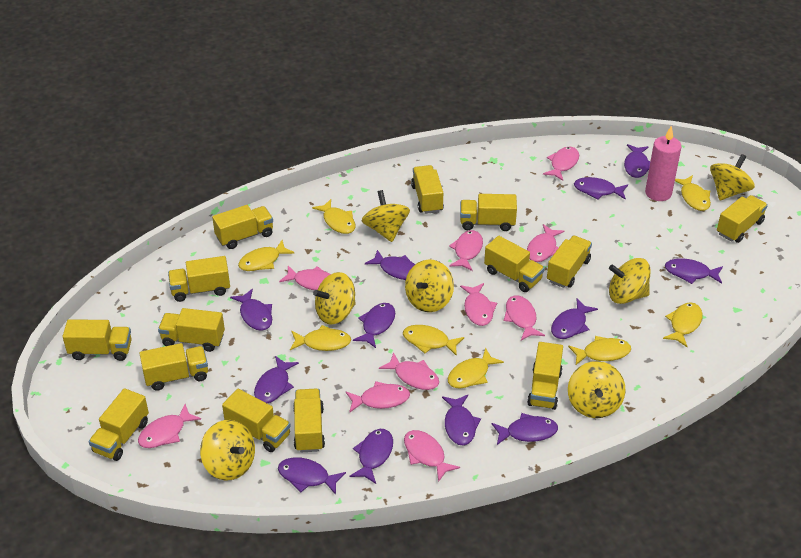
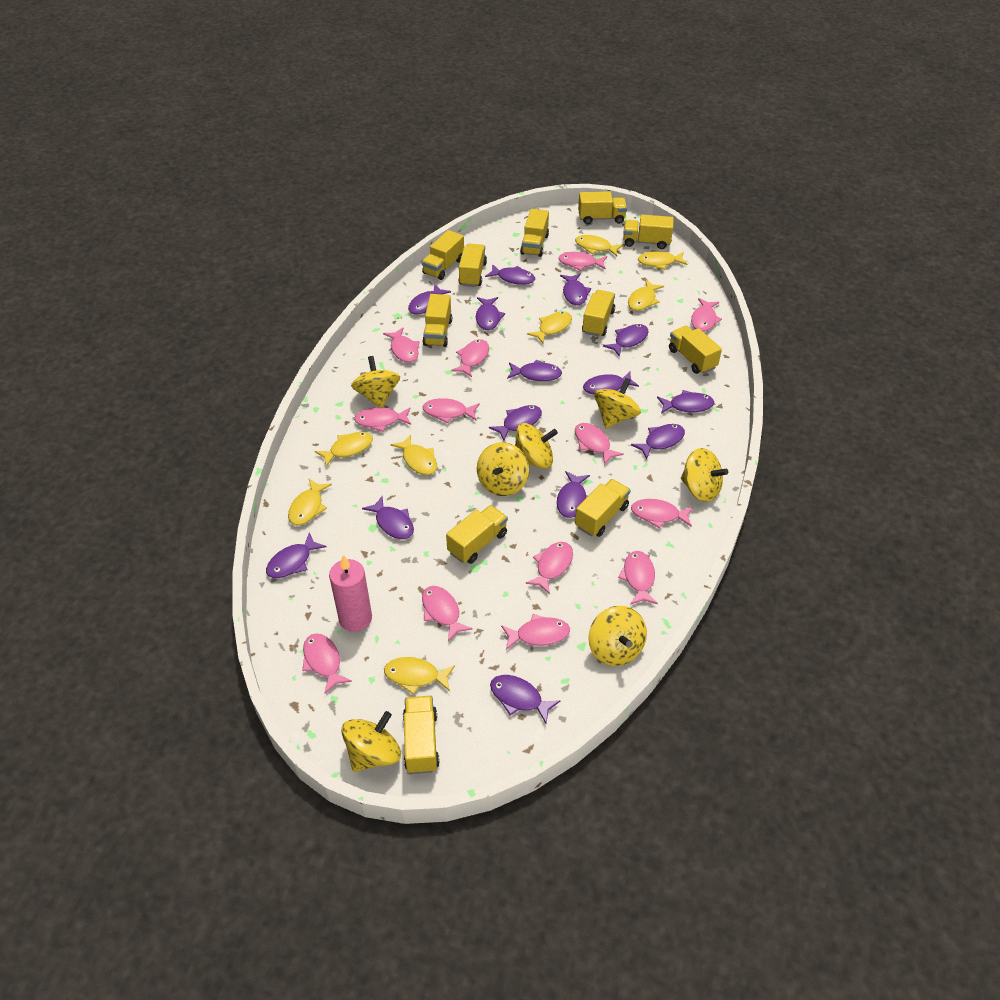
pink fish: [138,404,201,448] [279,266,331,290] [346,381,410,413] [379,352,439,390] [404,430,460,482] [449,230,483,271] [460,283,497,326] [504,295,545,341] [527,224,565,262] [543,147,579,181] = 10 -> [302,633,352,694] [354,407,411,432] [383,328,419,363] [422,586,473,641] [423,398,480,423] [451,339,489,377] [501,614,570,650] [525,542,573,594] [558,252,607,271] [575,423,624,465] [618,551,658,605] [631,499,693,529] [691,298,722,332] = 13
purple fish: [230,289,272,331] [254,356,299,403] [278,457,346,495] [350,429,393,484] [353,303,395,348] [365,250,415,280] [442,395,481,445] [492,413,558,445] [551,299,598,339] [574,177,628,200] [624,144,650,178] [665,258,723,284] = 12 -> [266,533,327,578] [362,496,414,539] [408,284,451,315] [476,297,505,330] [485,264,535,285] [489,405,542,441] [490,675,561,724] [507,359,562,381] [557,471,590,518] [560,273,591,305] [583,372,639,394] [603,324,649,357] [631,424,685,460] [657,390,714,414] = 14
yellow truck: [63,319,132,361] [89,388,149,461] [139,343,208,391] [158,308,225,352] [168,256,230,302] [212,205,273,249] [222,389,291,452] [293,389,325,452] [411,165,444,214] [460,194,517,231] [484,236,544,292] [527,342,563,410] [547,236,592,288] [717,195,768,243] = 14 -> [403,696,440,774] [422,230,464,280] [423,294,452,347] [446,505,508,564] [458,244,487,287] [520,209,549,257] [575,479,630,537] [578,191,627,224] [582,290,615,337] [623,215,674,249] [669,326,722,374] = 11

